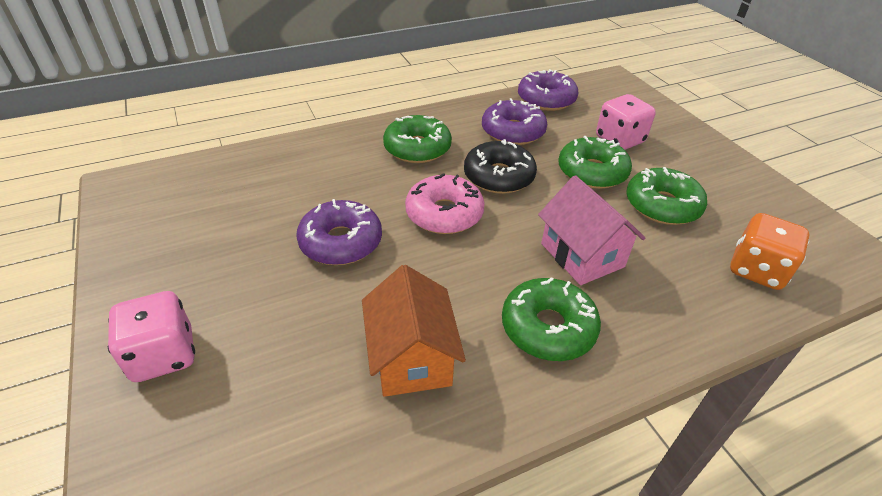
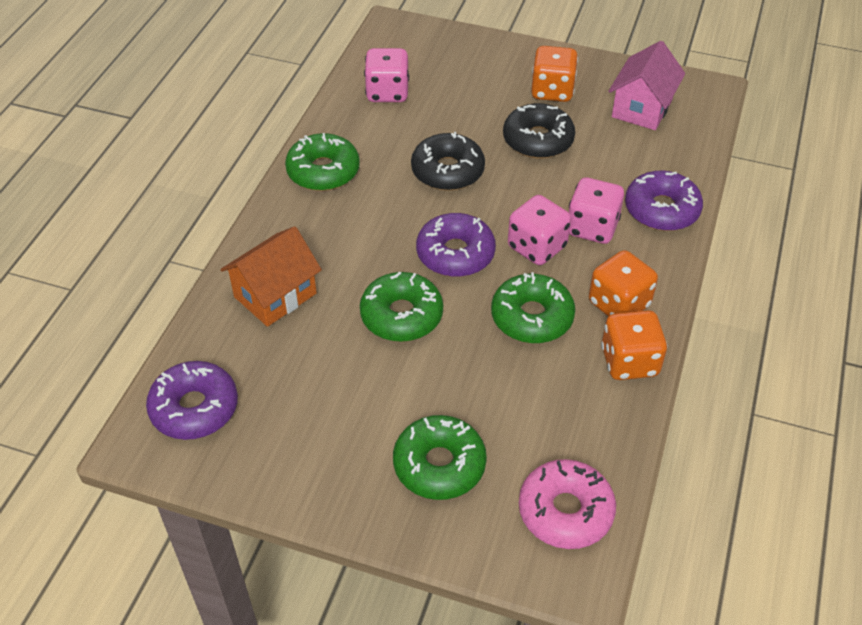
black donut: [464,139,537,194] = 1 -> [411,132,485,191] [503,103,575,158] = 2
orange dice: [730,213,810,290] = 1 -> [531,46,578,102] [589,250,658,316] [601,310,667,380] = 3
pink dice: [108,291,195,382] [596,94,656,150] = 2 -> [364,48,409,102] [508,195,571,265] [569,178,624,244] = 3

